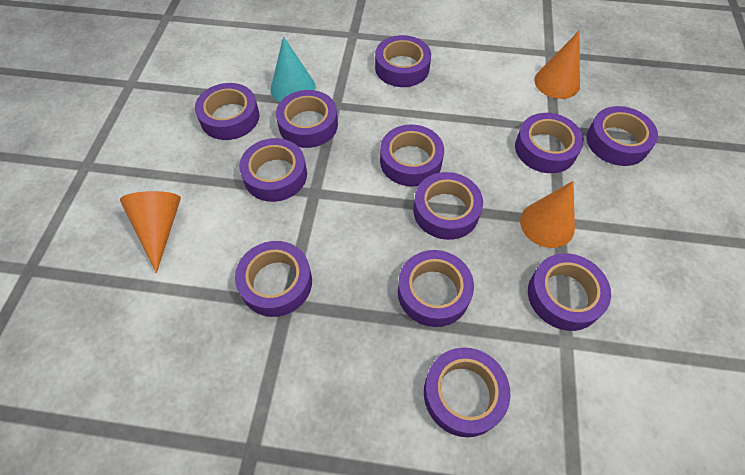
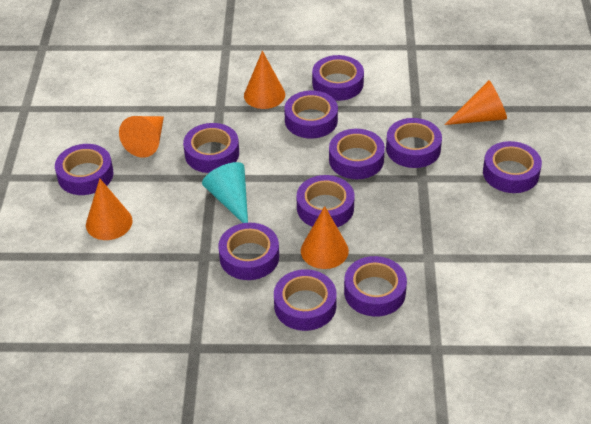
orange cone: [120,191,181,273] [520,181,575,248] [534,31,580,99] = 3 -> [86,179,133,240] [119,116,164,157] [244,51,285,109] [301,206,349,269] [444,80,507,125] = 5
purple tape: [195,83,259,140] [235,241,312,317] [239,138,307,202] [276,90,338,148] [375,35,431,87] [380,125,444,187] [398,250,474,327] [413,172,483,240] [424,347,511,437] [515,113,584,173] [528,253,611,331] [586,106,658,166] = 12 -> [55,144,113,195] [183,123,239,173] [218,223,279,280] [274,269,337,331] [284,91,338,139] [297,175,354,227] [312,55,364,101] [329,129,385,179] [344,256,407,317] [386,118,442,168] [483,141,542,193] = 11

